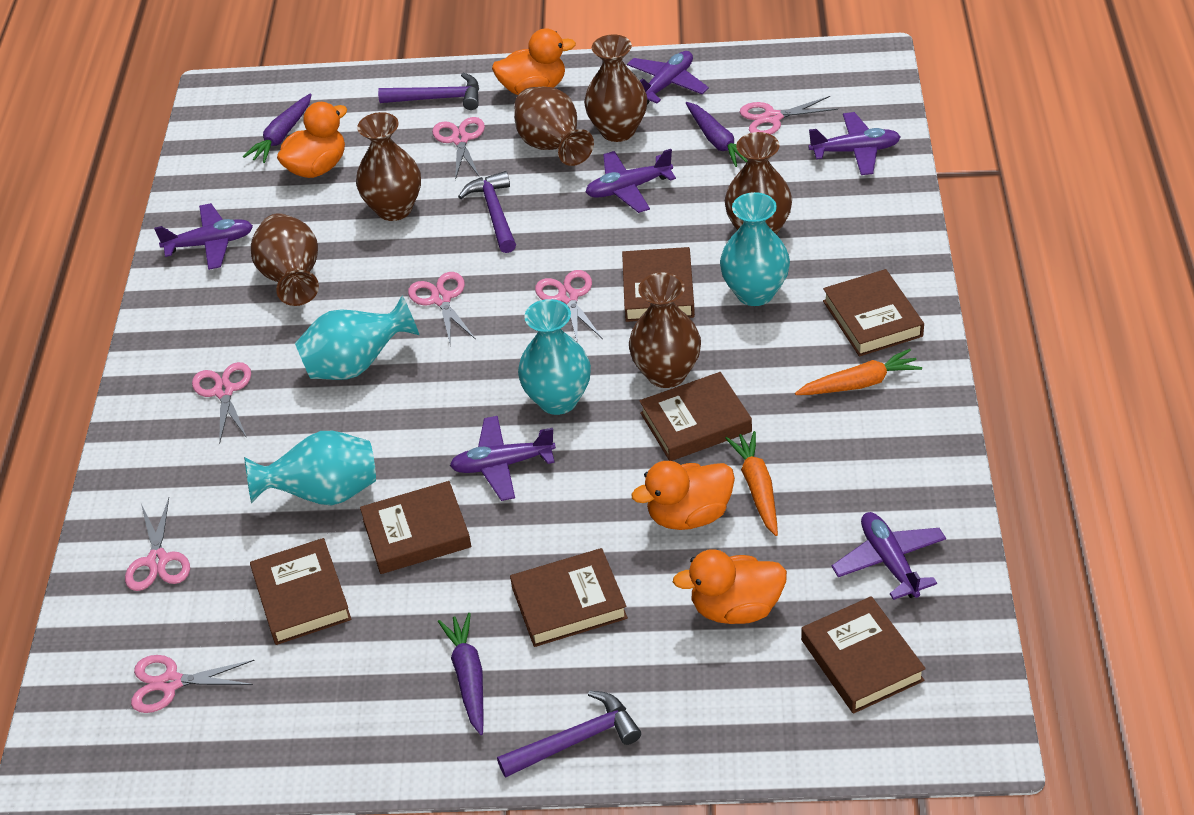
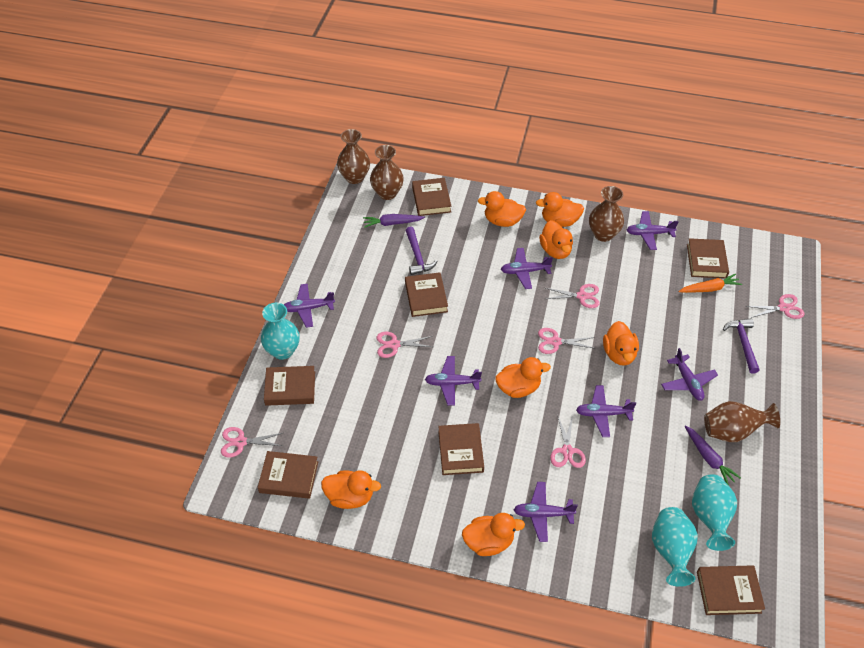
brown vase: [251,213,319,306] [356,112,421,221] [514,87,594,166] [584,34,647,142] [629,273,701,388] [725,132,792,235] = 6 -> [337,129,370,184] [370,145,404,200] [589,186,624,242] [704,401,780,442] = 4
orange carrot: [725,431,778,536] [795,349,922,395] = 2 -> [678,274,742,293] = 1
orange duck: [277,102,347,178] [492,28,576,95] [631,461,735,530] [673,549,787,624] = 4 -> [321,470,381,509] [462,513,525,556] [478,191,526,227] [495,357,551,398] [536,192,584,227] [539,220,573,259] [603,321,639,366] = 7
pink scissors: [125,498,190,591] [131,655,255,713] [192,362,251,444] [408,272,476,347] [432,117,485,180] [535,270,603,342] [740,96,838,134] = 7 -> [221,427,282,458] [377,331,433,358] [538,328,596,354] [546,284,599,308] [550,414,586,468] [745,294,805,319] = 6
purple carrot: [243,93,312,163] [438,613,484,735] [686,102,747,167] = 3 -> [363,214,425,228] [684,425,741,485] = 2
purple hammer: [378,73,479,110] [458,171,516,253] [497,690,641,778] = 3 -> [405,227,437,275] [723,318,760,374] = 2
purple plane: [154,203,253,270] [450,416,556,501] [586,149,676,213] [627,51,709,104] [808,112,900,175] [832,512,946,600] = 6 -> [284,284,335,328] [425,356,482,405] [501,248,553,289] [514,482,578,542] [576,385,636,437] [627,211,679,250] [661,348,718,401] = 7
turquoise vase: [244,431,376,505] [295,295,419,380] [518,299,591,415] [720,192,790,306] = 4 -> [261,303,300,360] [652,507,698,587] [692,474,737,551] = 3

